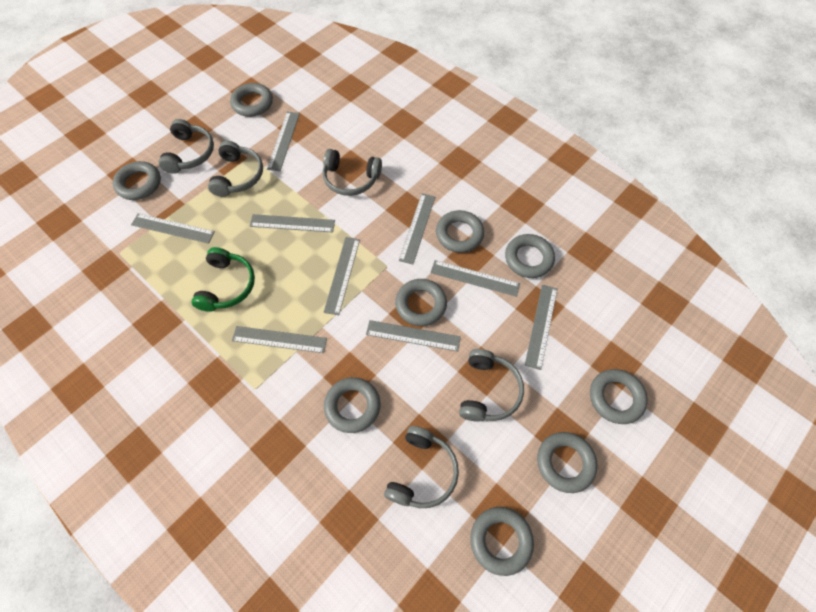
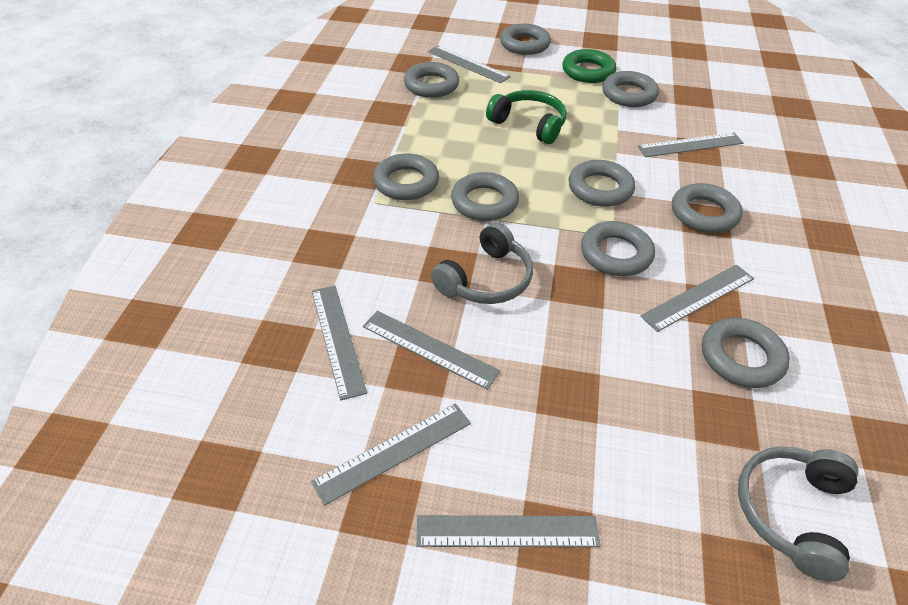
green ring: none = 0 -> [562,49,616,83] = 1
grey headphones: [159,119,214,174] [208,141,263,197] [323,149,382,196] [384,426,459,508] [459,349,524,422] = 5 -> [431,222,533,304] [738,446,859,581] = 2
grey ruler: [131,213,215,244] [232,326,327,353] [250,214,335,233] [267,112,300,171] [324,237,360,315] [366,320,461,352] [399,193,435,264] [430,260,520,297] [525,285,558,370] = 9 -> [311,403,471,506] [312,286,367,400] [363,311,501,390] [416,515,600,547] [428,46,511,83] [637,133,744,157] [640,265,754,332] = 7

